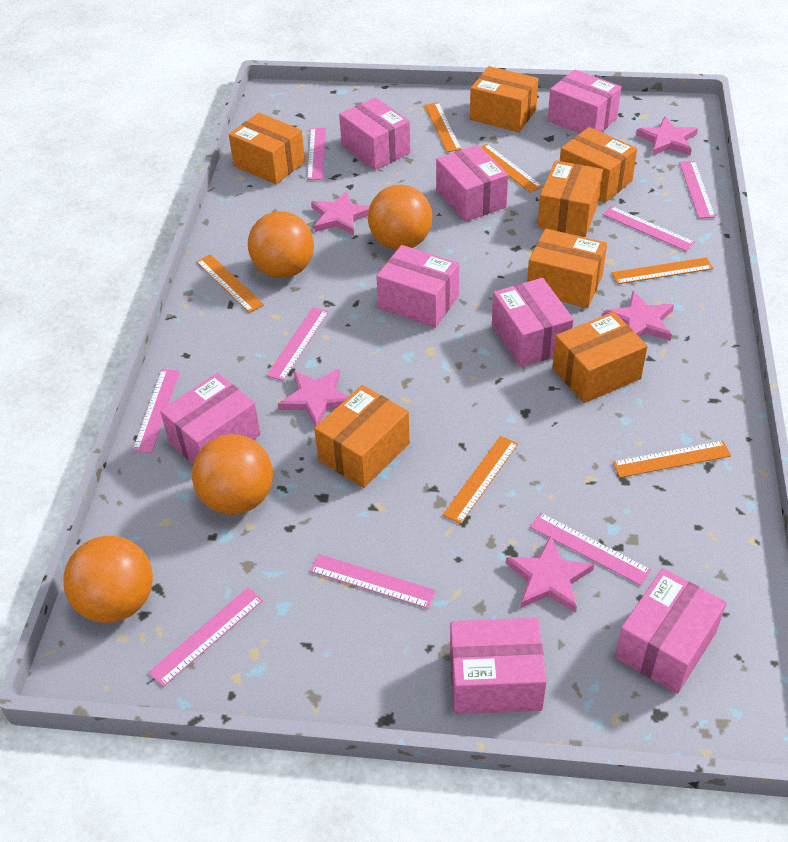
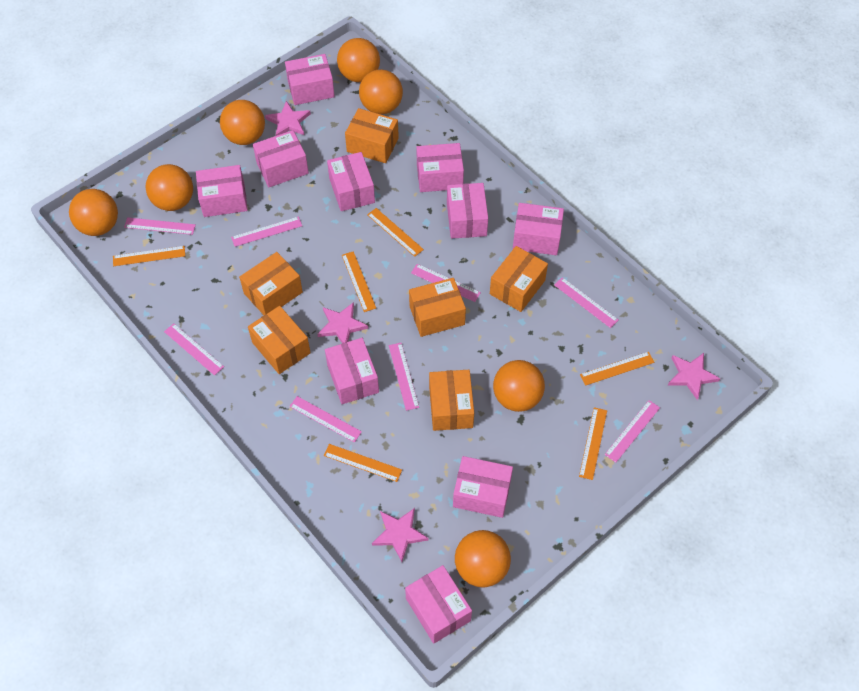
orange ball: [63,536,153,623] [192,434,273,515] [248,211,314,278] [368,185,432,250] = 4 -> [69,189,118,236] [146,164,193,211] [220,100,265,145] [337,38,380,82] [359,69,403,114] [455,530,511,587] [493,360,545,412] = 7
orange box: [229,113,305,184] [314,385,410,488] [470,66,539,132] [527,229,607,308] [537,161,603,237] [552,312,648,403] [560,127,637,203] = 7 -> [239,252,303,315] [248,306,311,374] [345,108,399,163] [409,278,466,337] [429,370,474,431] [490,246,548,312] = 6
pink box: [160,373,261,464] [339,97,410,170] [376,245,459,328] [436,145,508,222] [450,618,547,714] [492,278,574,367] [548,70,621,134] [615,568,727,694] = 8 -> [196,165,248,217] [253,130,309,187] [285,54,335,105] [325,338,379,404] [327,152,375,211] [405,565,472,644] [416,143,464,192] [447,183,488,239] [453,456,513,518] [513,203,564,255] = 10
pink star: [278,369,348,427] [311,191,370,236] [506,536,594,613] [603,291,674,341] [636,117,698,156] = 5 -> [265,101,311,136] [317,302,368,343] [372,508,429,562] [668,353,721,400] = 4

